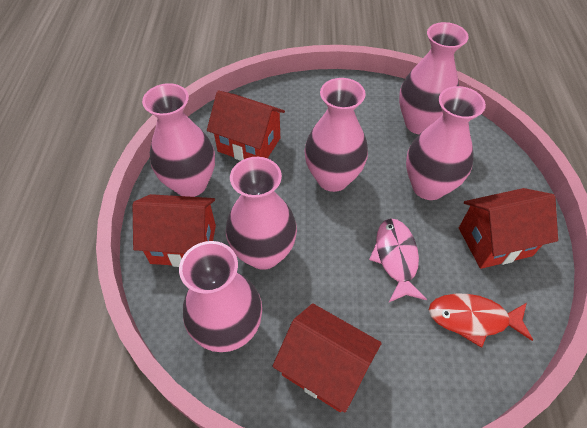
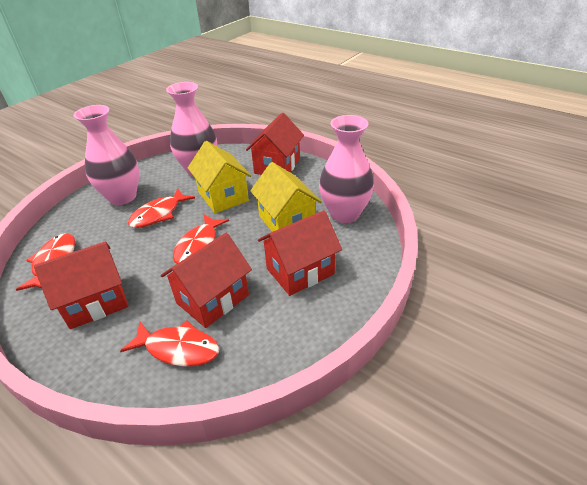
pink fish: [369,218,427,302] = 1 -> none = 0
pink vase: [142,83,215,197] [179,241,262,352] [226,157,297,270] [304,78,368,192] [399,22,469,134] [406,86,486,200] = 6 -> [74,105,139,205] [166,82,217,177] [319,115,374,223] = 3
red fish: [429,294,533,348] = 1 -> [16,233,75,291] [120,320,219,367] [128,188,195,228] [173,214,229,264] = 4
yellow house: none = 0 -> [188,141,251,213] [250,162,322,232] = 2

